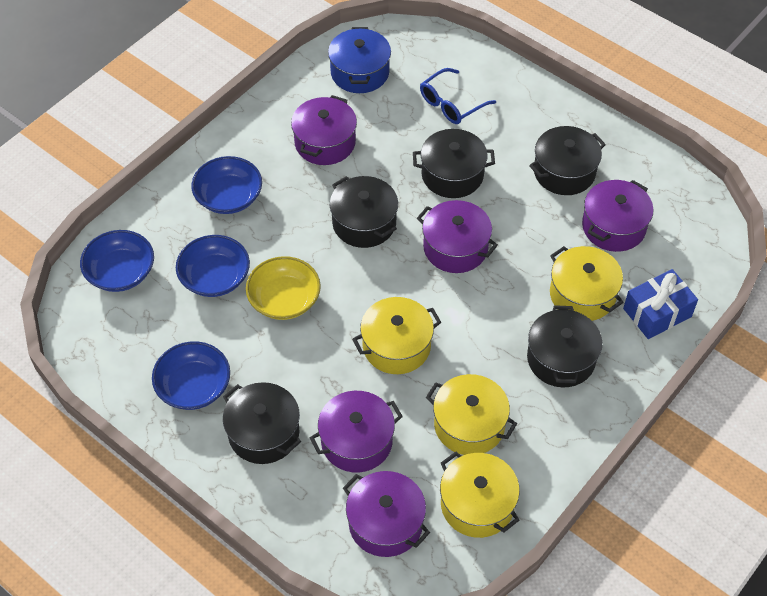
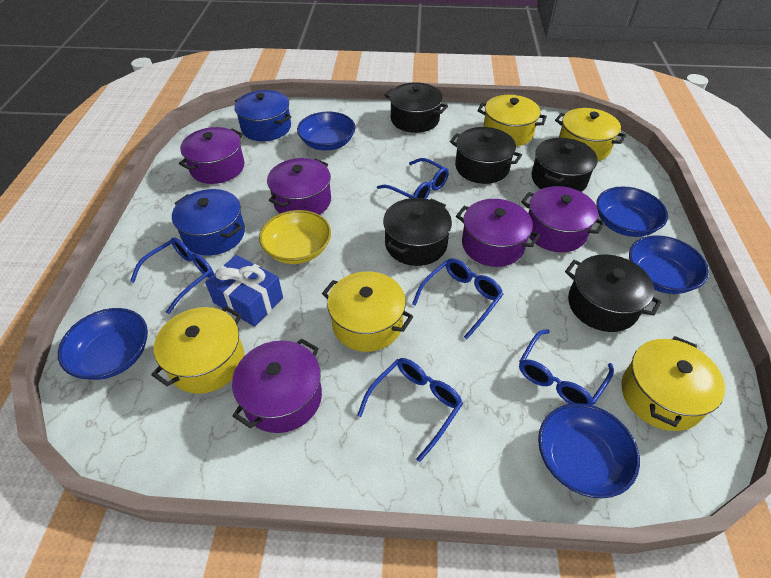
blue bowl: [80,230,154,292] [152,341,230,410] [176,235,250,297] [191,156,262,214] = 4 -> [58,308,148,380] [297,112,356,151] [538,403,640,498] [596,186,668,237] [629,235,709,294] = 5
blue glasses: [420,68,496,124] = 1 -> [130,237,214,314] [357,358,463,462] [377,158,449,199] [412,258,503,339] [519,329,614,405] = 5
blue pot: [328,27,391,93] = 1 -> [172,189,245,256] [234,90,292,141] = 2
yellow pot: [352,297,441,374] [426,374,517,455] [440,452,520,538] [550,246,624,321] = 4 -> [151,306,244,394] [322,271,413,352] [478,95,547,146] [555,108,627,161] [621,336,725,431] = 5

